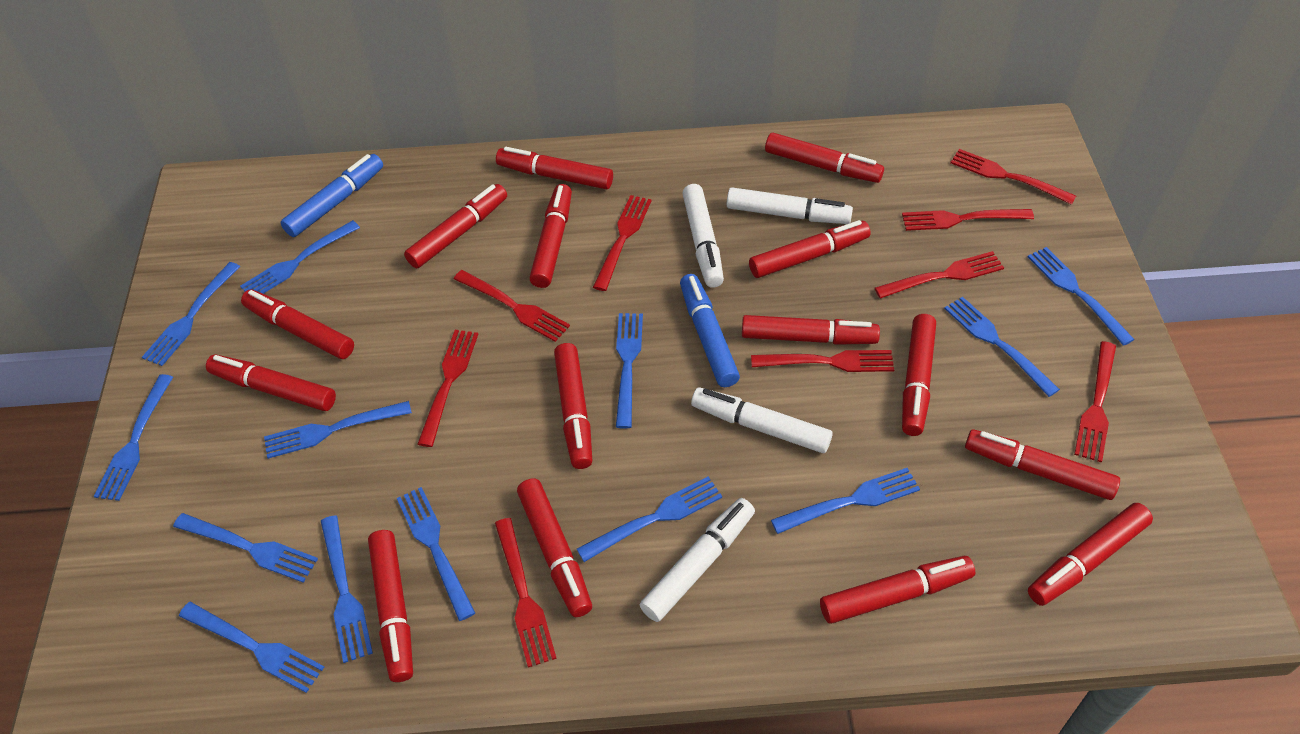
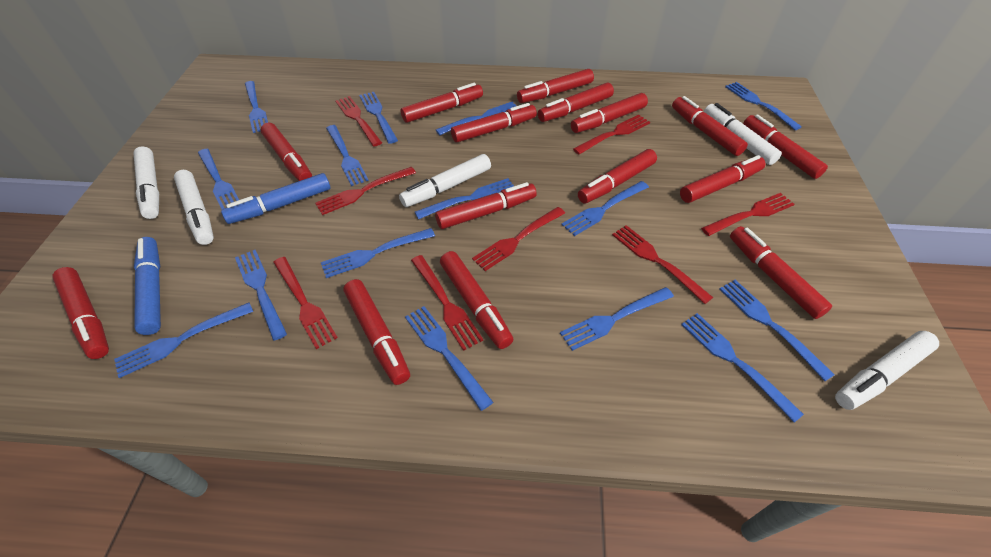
blue fork: [94,374,173,501] [142,262,240,366] [173,513,318,583] [179,602,324,693] [240,220,360,294] [264,401,412,459] [321,515,373,663] [397,487,475,621] [577,476,722,562] [616,313,643,429] [771,468,920,534] [944,296,1060,397] [1027,247,1135,346] = 13 -> [114,303,253,378] [198,149,239,209] [235,250,287,341] [245,81,268,133] [321,228,435,278] [326,125,369,186] [359,92,398,144] [405,306,493,411] [415,178,514,220] [436,101,516,135] [560,287,674,351] [561,181,649,236] [681,313,804,422] [720,280,835,381] [725,82,802,130] = 15
red fork: [418,330,478,447] [454,270,570,342] [495,518,557,668] [593,195,652,291] [751,350,894,372] [875,251,1004,298] [902,209,1034,231] [950,149,1076,205] [1074,341,1116,462] = 9 -> [273,257,338,349] [315,167,416,215] [335,96,382,147] [411,255,483,351] [472,207,565,271] [573,115,650,154] [612,225,713,304] [701,193,794,236] = 8
white marker: [640,498,755,622] [682,184,724,288] [691,387,833,453] [727,187,853,224] = 4 -> [133,146,159,219] [174,170,214,245] [399,154,491,207] [704,103,782,165] [835,331,939,410] = 5

